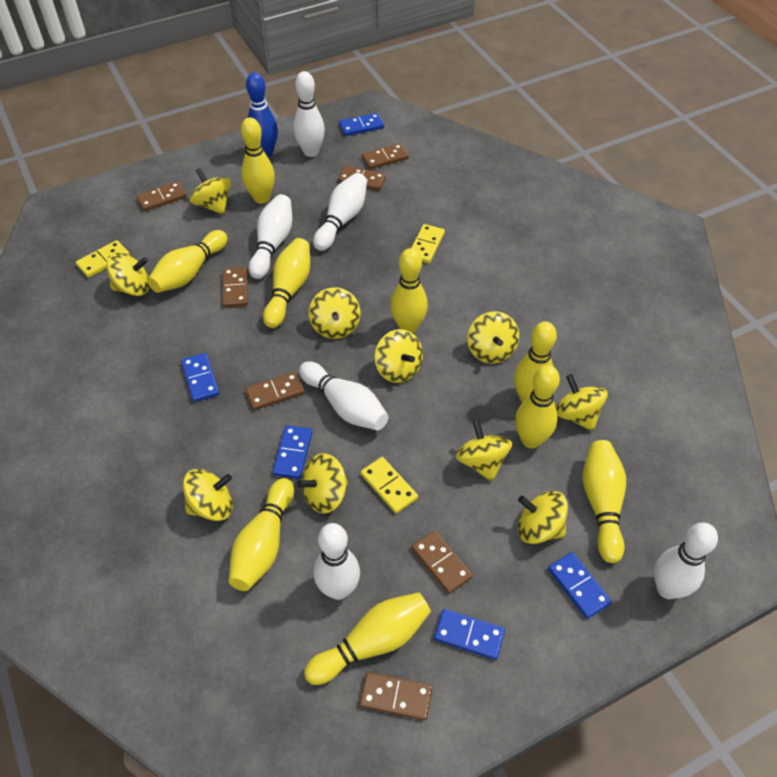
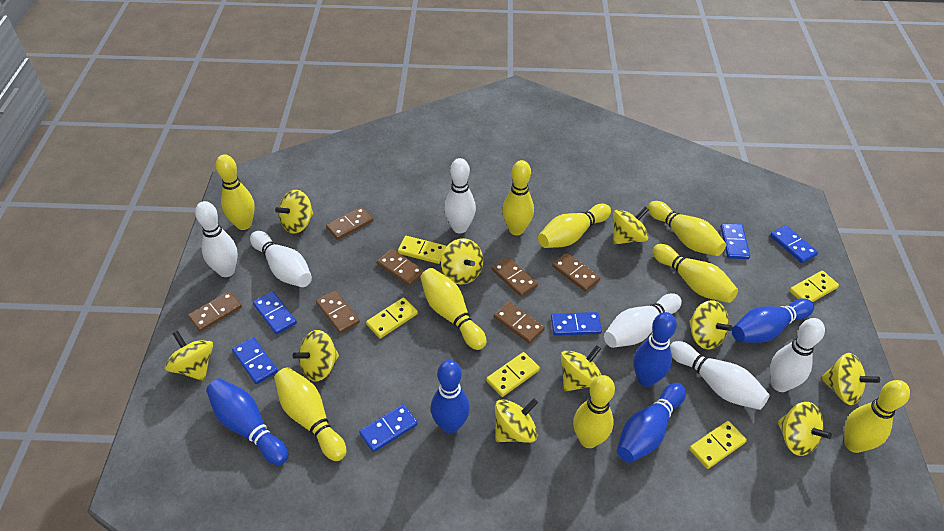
blue bowling pin: [246,72,278,157] = 1 -> [206,378,289,465] [431,360,470,434] [617,383,686,463] [633,312,677,387] [732,298,814,343] = 5
blue domino: [181,353,219,402] [272,425,312,479] [339,113,384,136] [434,609,505,660] [548,552,612,619] = 5 -> [232,337,278,384] [253,291,297,335] [359,404,418,452] [551,312,602,336] [720,223,750,259] [770,225,818,263] = 6
yellow domino: [76,240,130,278] [360,457,418,514] [411,224,445,264] = 3 -> [366,297,418,339] [398,236,446,264] [486,352,540,397] [689,421,747,469] [789,271,839,302] = 5

